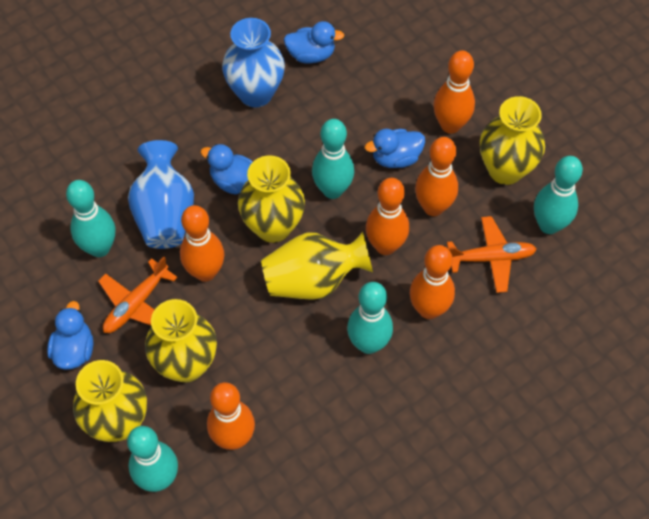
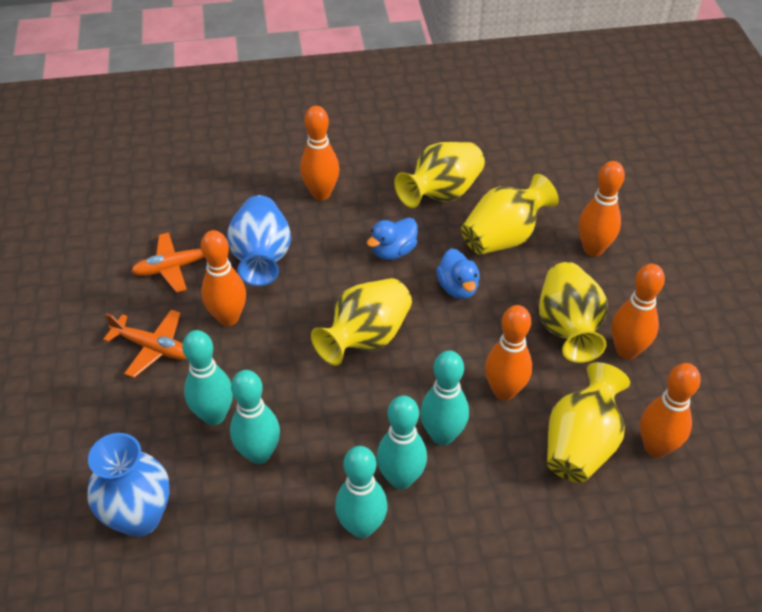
blue duck: [47,301,93,370] [200,144,253,195] [284,21,345,64] [365,129,425,168] = 4 -> [367,218,418,260] [436,248,480,299] = 2

